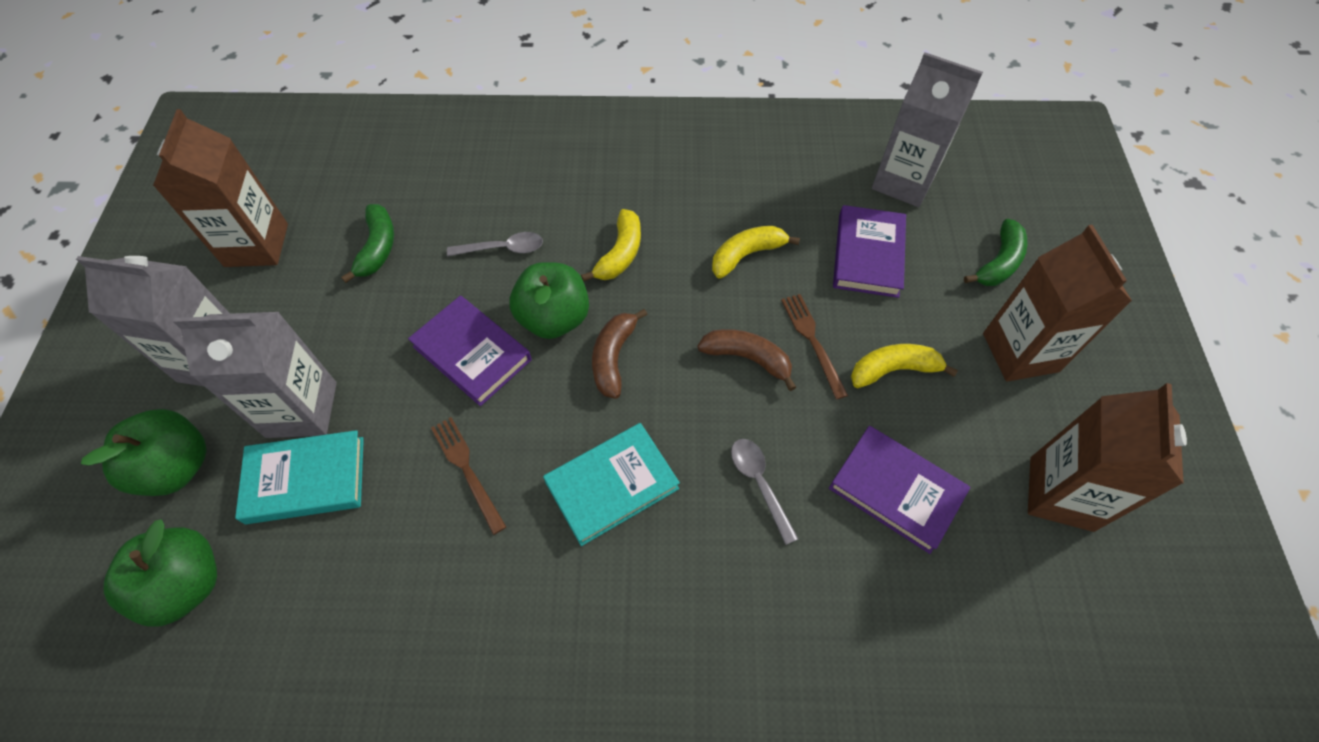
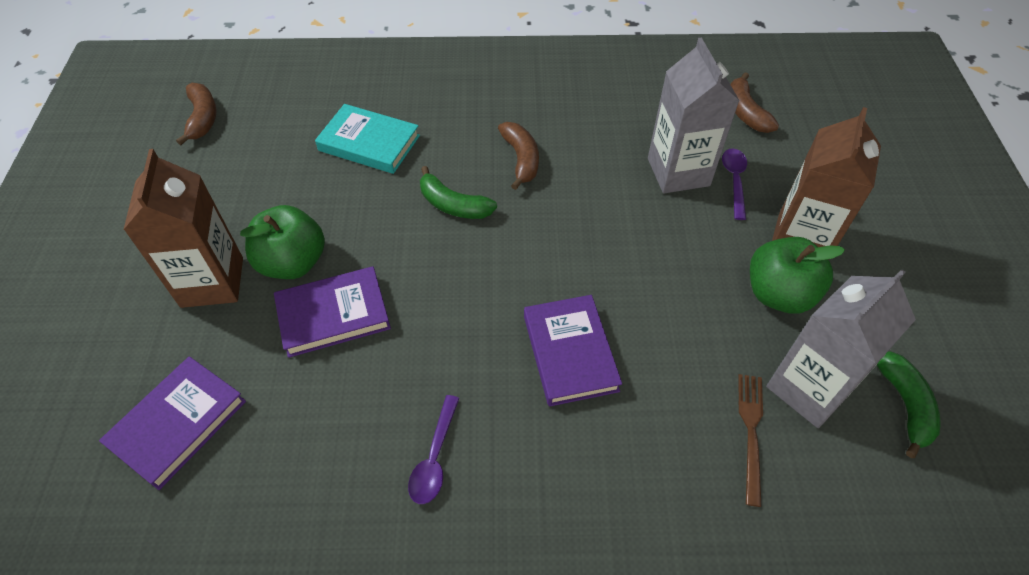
brown banana: [592,309,648,399] [697,329,796,391] = 2 -> [176,83,217,145] [498,122,539,190] [730,72,779,133] = 3
brown carton: [153,109,288,267] [983,225,1132,382] [1028,383,1187,532] = 3 -> [123,149,243,308] [772,107,881,247] = 2
brown fork: [431,417,506,535] [781,294,848,400] = 2 -> [738,374,763,507] = 1
green apple: [81,409,207,496] [104,519,217,626] [509,262,589,339] = 3 -> [240,205,325,279] [750,237,845,314] = 2
grey carton: [76,256,230,387] [173,312,337,438] [872,52,983,207] = 3 -> [648,37,740,193] [766,269,916,428] = 2
grey spoon: [447,232,543,256] [731,439,798,545] = 2 -> none = 0
purple spoon: none = 0 -> [408,395,459,504] [722,149,747,220] = 2
turquoise book: [235,430,364,524] [543,423,680,546] = 2 -> [315,104,420,174] = 1
yellow banana: [581,209,641,282] [712,226,800,279] [851,344,958,388] = 3 -> none = 0

